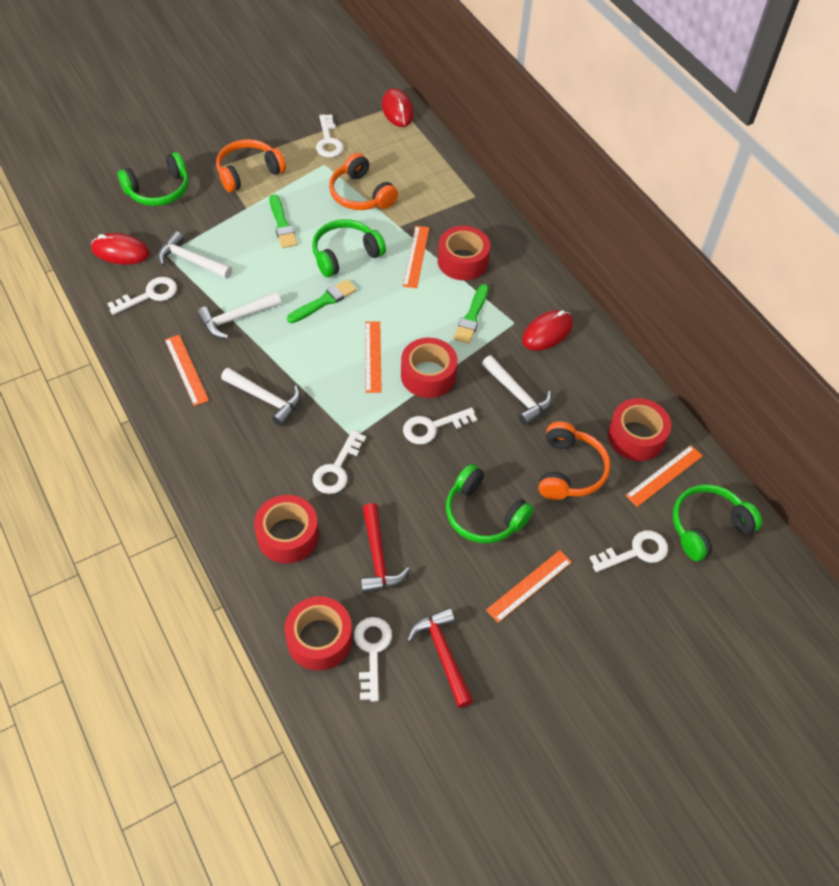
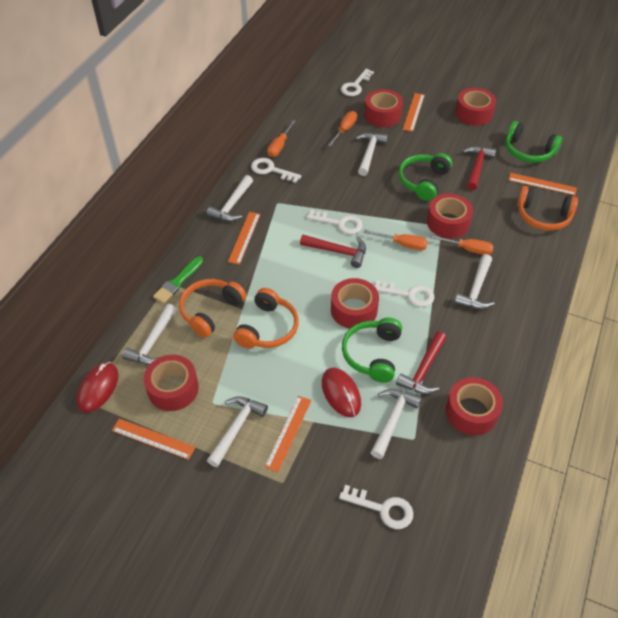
green brush: [269,194,297,248] [287,279,357,323] [453,284,489,344] = 3 -> [153,257,203,303] = 1
green headphones: [118,152,189,206] [312,219,386,277] [446,464,534,543] [673,484,762,561] = 4 -> [342,317,402,383] [399,153,452,201] [505,121,562,163] = 3
orange screwdriver: none = 0 -> [267,120,296,157] [328,111,357,147] [364,230,428,250] [428,235,494,255] = 4
red hammer: [360,503,410,593] [407,607,473,708] = 2 -> [300,235,366,268] [396,331,446,394] [463,146,496,191] = 3
red mouse: [91,233,150,264] [382,88,414,127] [522,310,573,351] = 3 -> [76,362,119,413] [322,368,361,417] = 2
red tape: [254,495,319,564] [285,597,352,671] [401,338,457,398] [438,226,490,280] [608,398,671,461] = 5 -> [144,355,199,411] [331,278,379,329] [364,89,403,127] [427,194,473,238] [446,377,503,435] [455,88,496,126] = 6
white hammer: [158,231,232,279] [197,292,281,339] [221,368,301,426] [482,355,552,426] = 4 -> [122,304,176,365] [207,175,253,222] [207,396,268,467] [355,132,388,176] [370,389,422,459] [454,254,494,309] = 6
white key: [107,277,177,315] [312,430,366,494] [316,114,344,157] [354,617,392,701] [403,408,477,444] [590,530,668,572] = 6 -> [251,158,301,183] [307,210,363,234] [339,485,413,529] [341,69,374,96] [374,280,434,307] = 5

